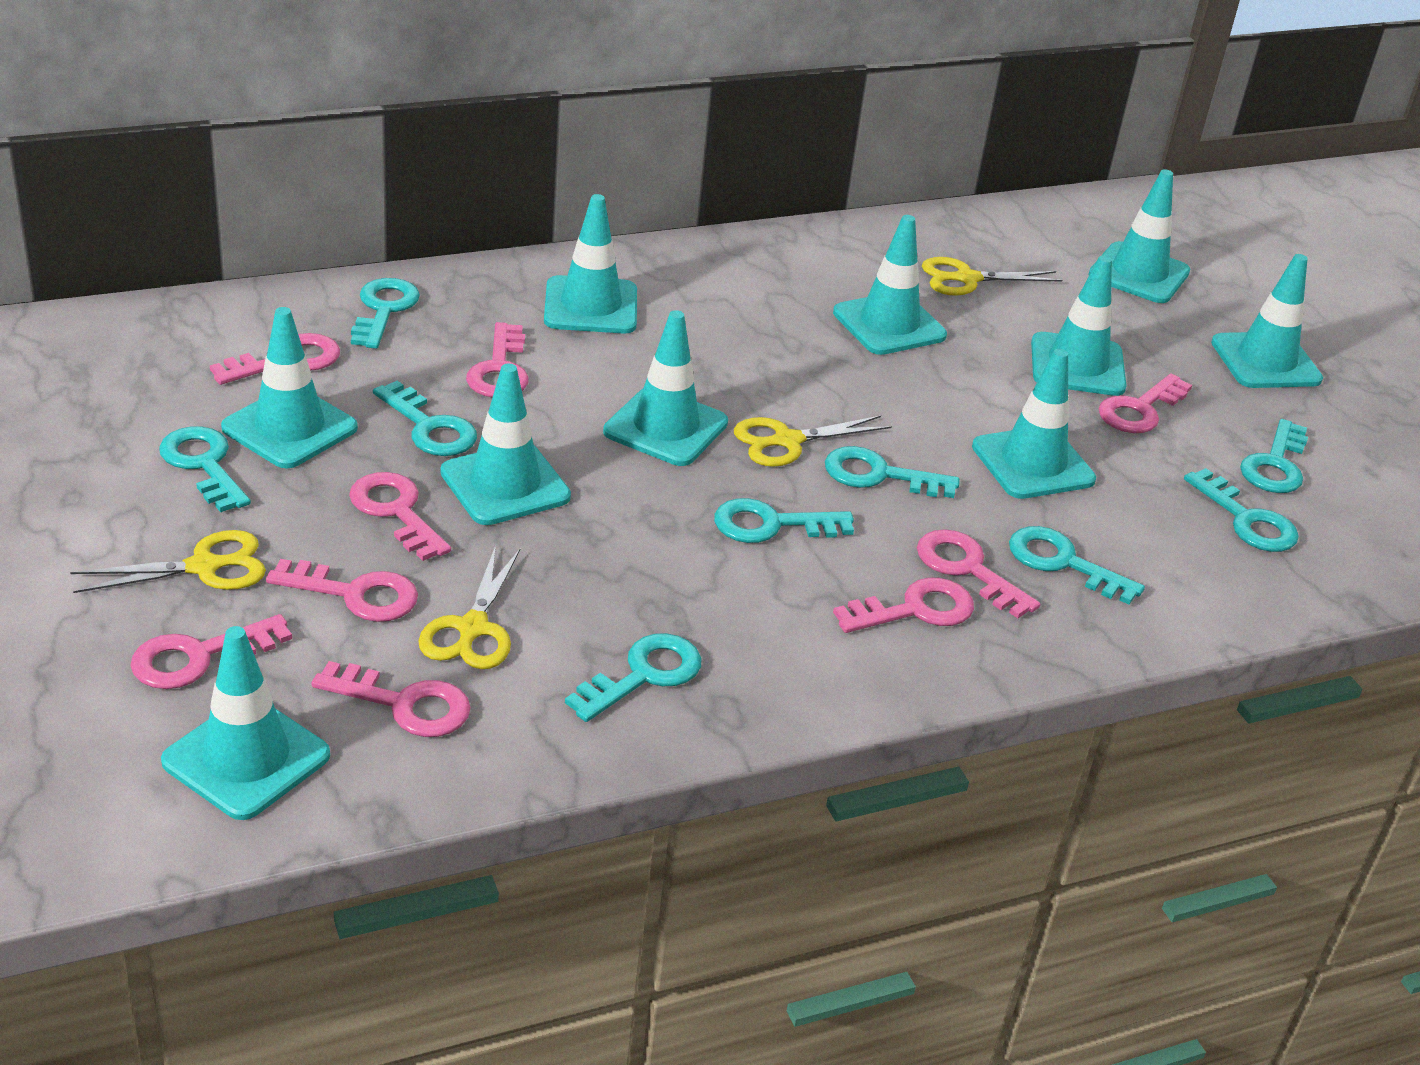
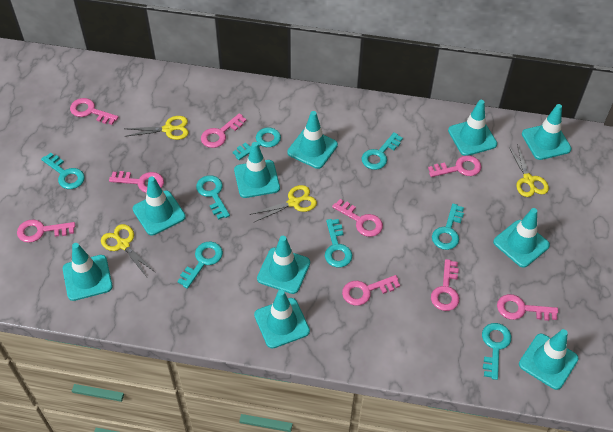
turquoise key: [159,426,251,512] [351,278,420,349] [373,381,477,456] [565,633,702,722] [714,498,854,543] [825,446,960,498] [1009,526,1145,604] [1184,468,1299,552] [1240,419,1308,493] = 9 -> [41,153,85,189] [177,242,223,289] [196,175,230,220] [233,128,281,160] [325,219,352,267] [361,132,403,170] [432,203,464,250] [482,323,511,380] = 8

